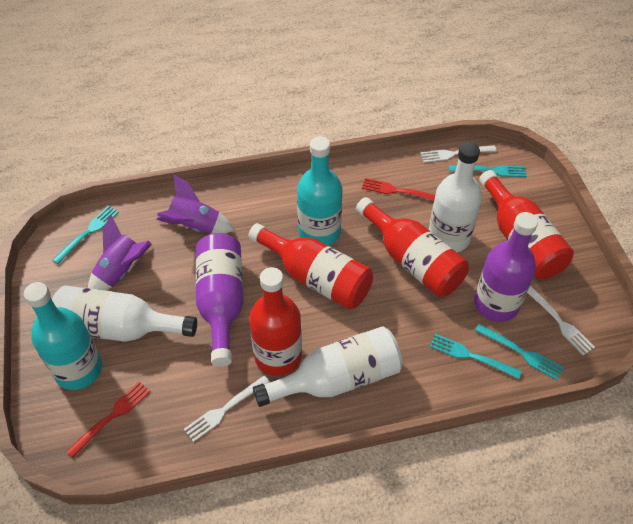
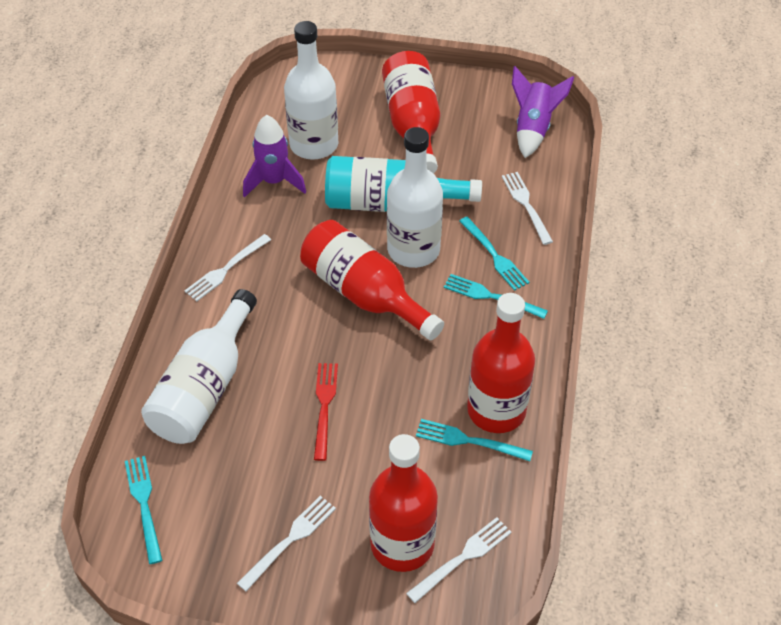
purple bottle: [195,233,243,367] [474,212,538,322] = 2 -> none = 0
red fork: [66,381,151,458] [362,178,435,201] = 2 -> [314,363,338,461] = 1
turquoise bottle: [24,282,102,390] [297,136,342,246] = 2 -> [325,156,482,212] = 1
white fork: [184,376,270,442] [420,145,497,163] [527,285,595,356] = 3 -> [185,234,271,301] [237,496,336,592] [406,517,512,603] [502,172,553,245] = 4

